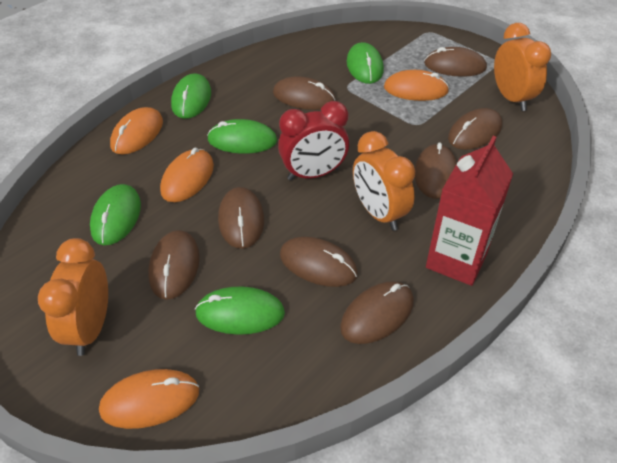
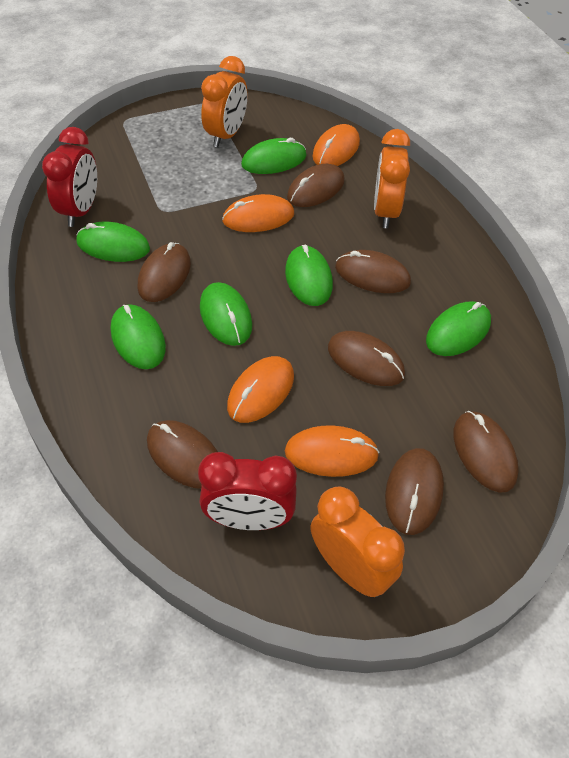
brown mouse: [148,230,200,300] [218,187,264,249] [273,76,336,110] [280,237,358,287] [340,281,414,344] [415,143,457,199] [424,47,487,77] [448,108,502,150] = 8 -> [138,242,191,302] [147,420,218,489] [287,164,345,207] [328,331,405,386] [335,250,411,293] [385,448,444,535] [453,411,519,493] = 7
green mouse: [90,184,141,245] [171,74,211,119] [195,286,285,335] [207,119,277,154] [347,42,384,84] = 5 -> [76,222,150,262] [111,304,166,369] [200,282,252,346] [241,138,306,174] [285,245,333,306] [426,301,491,356] = 6
red carton: [426,136,513,286] = 1 -> none = 0
red clock: [278,101,349,180] = 1 -> [42,127,97,227] [198,452,297,530] = 2

